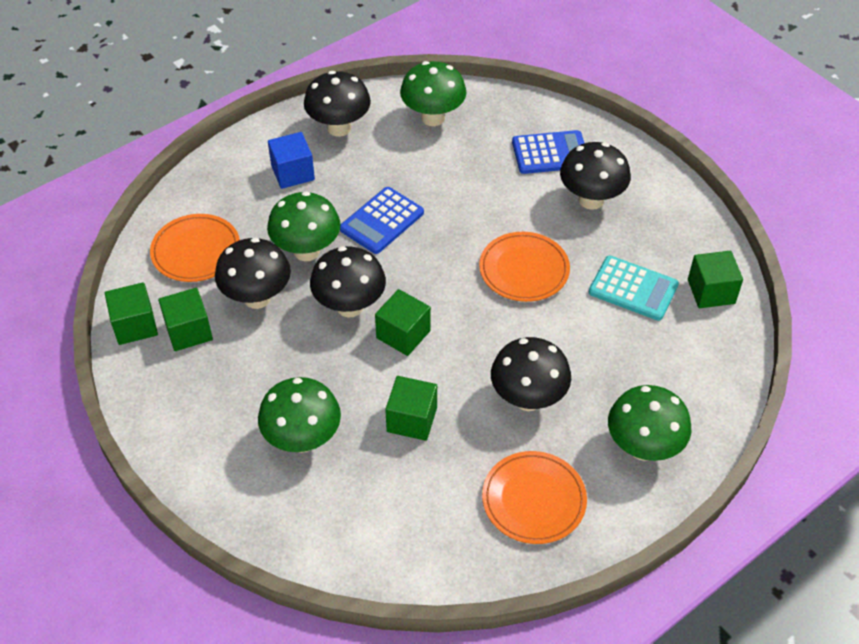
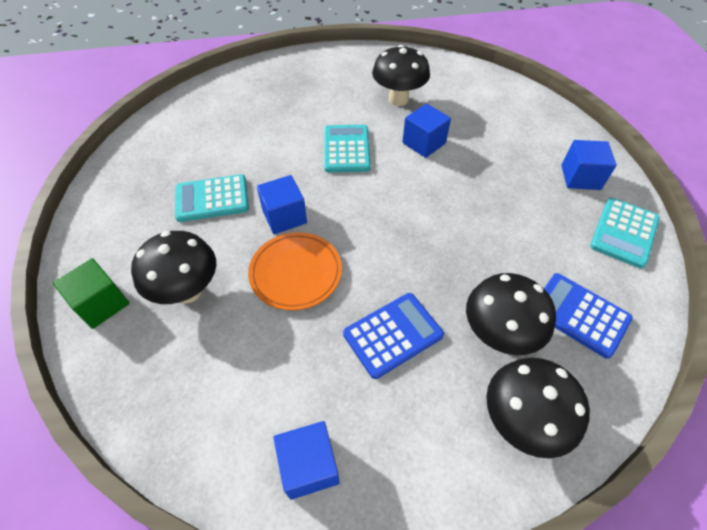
black mushroom: [215,238,291,309] [304,71,371,137] [310,246,386,318] [491,337,571,411] [560,142,631,210] = 5 -> [131,231,216,304] [372,45,430,106] [466,273,556,355] [486,358,590,458] = 4
blue cube: [268,132,315,189] = 1 -> [257,175,307,234] [273,421,340,500] [402,104,451,158] [561,140,617,190] = 4
green cube: [105,282,158,345] [158,288,213,351] [375,289,431,356] [385,376,437,441] [688,251,743,308] = 5 -> [53,258,130,329] = 1
green mushroom: [258,377,341,453] [267,191,340,261] [400,61,467,126] [608,385,691,461] = 4 -> none = 0
orange plate: [150,214,240,282] [479,232,570,302] [482,451,587,544] = 3 -> [248,232,342,310] = 1
turquoise calculator: [589,256,679,321] = 1 -> [175,174,249,222] [324,125,371,172] [590,198,660,269] = 3

